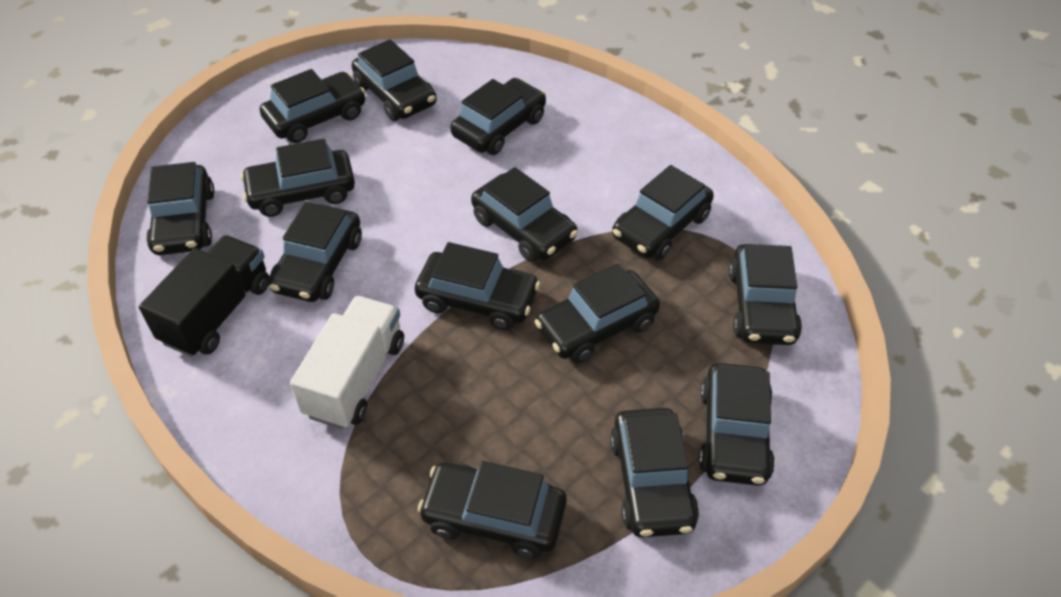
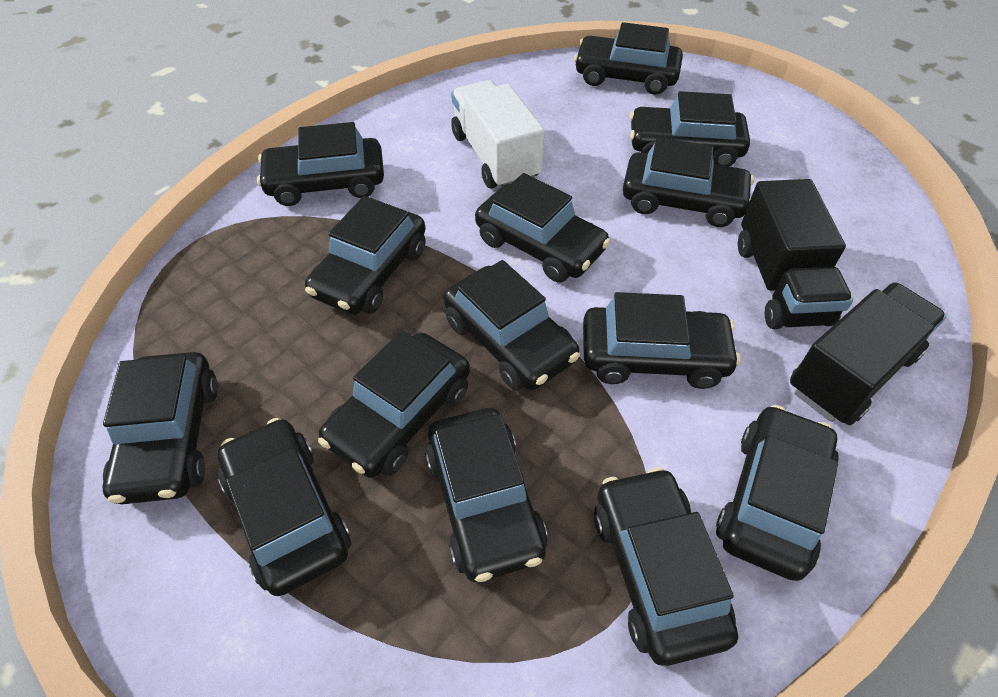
black truck: [139,235,269,357] = 1 -> [738,179,853,329] [790,282,946,425] = 2

